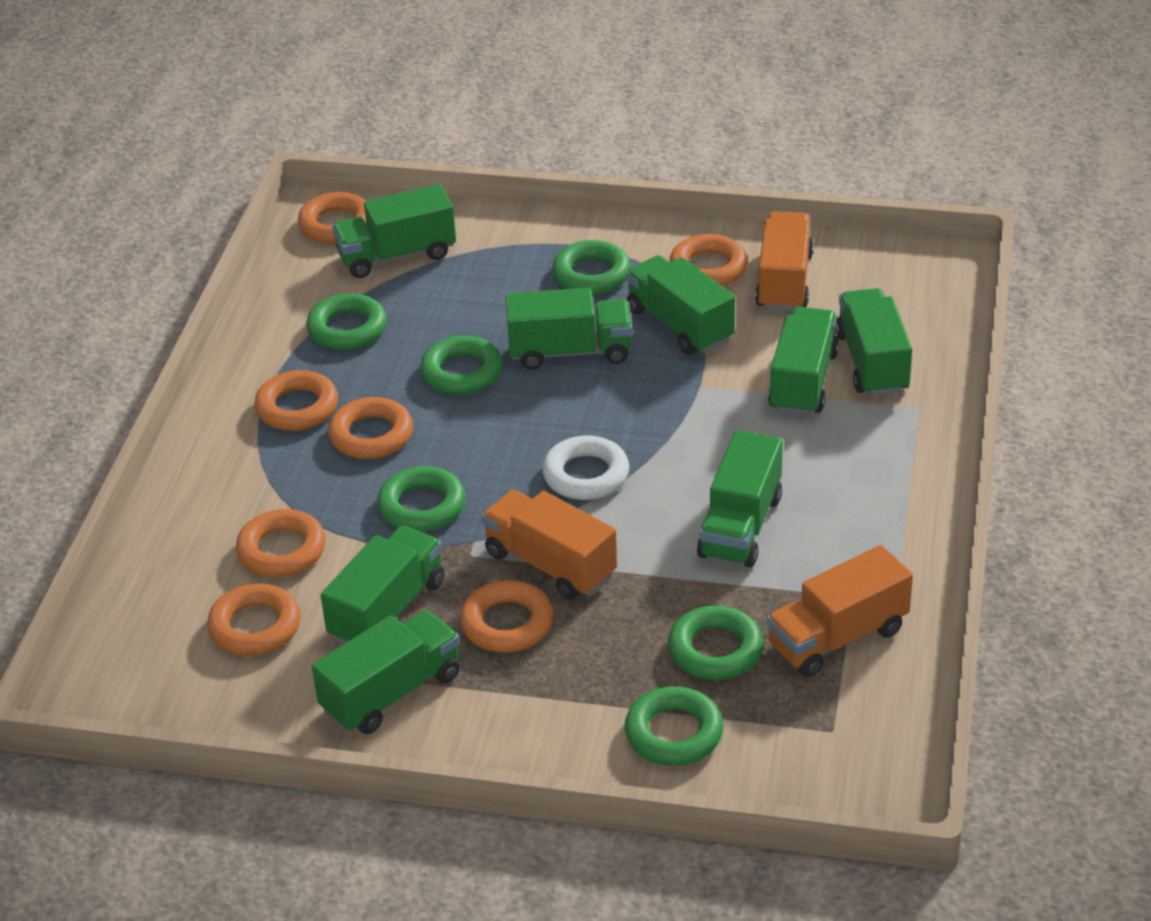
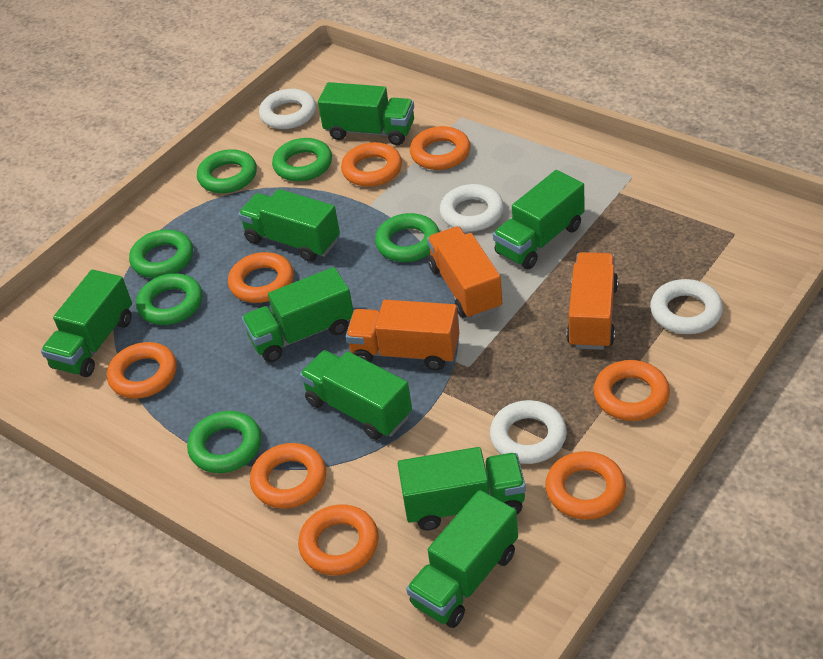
orange ring: [207,584,301,656] [236,509,326,577] [254,370,338,431] [298,192,366,244] [328,397,413,459] [460,580,553,653] [669,234,748,286] = 7 -> [107,342,177,399] [228,252,294,303] [250,443,326,509] [298,504,379,575] [341,142,402,187] [410,126,471,170] [545,451,626,520] [593,360,670,421] = 8
white ring: [542,436,629,500] = 1 -> [259,89,316,129] [440,184,504,232] [490,400,567,464] [650,279,723,334] = 4

